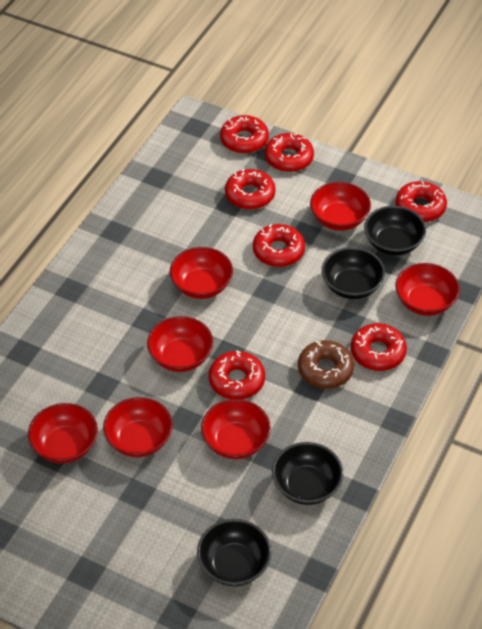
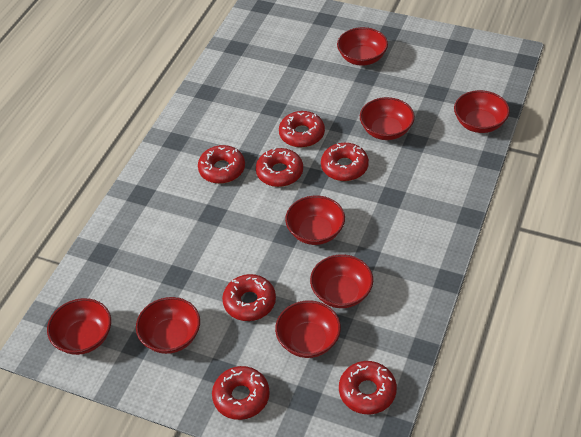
black bowl: [197,519,271,586] [272,442,343,505] [322,247,385,299] [364,206,426,256] = 4 -> none = 0
brown donut: [298,340,354,389] = 1 -> none = 0
red bowl: [28,403,98,463] [103,397,173,457] [147,316,213,372] [170,247,233,299] [201,399,271,459] [310,182,371,231] [395,263,460,316] = 7 -> [47,298,111,355] [136,297,200,354] [275,300,341,358] [285,195,345,245] [310,254,373,308] [337,27,388,66] [360,97,415,140] [454,90,510,133] = 8

